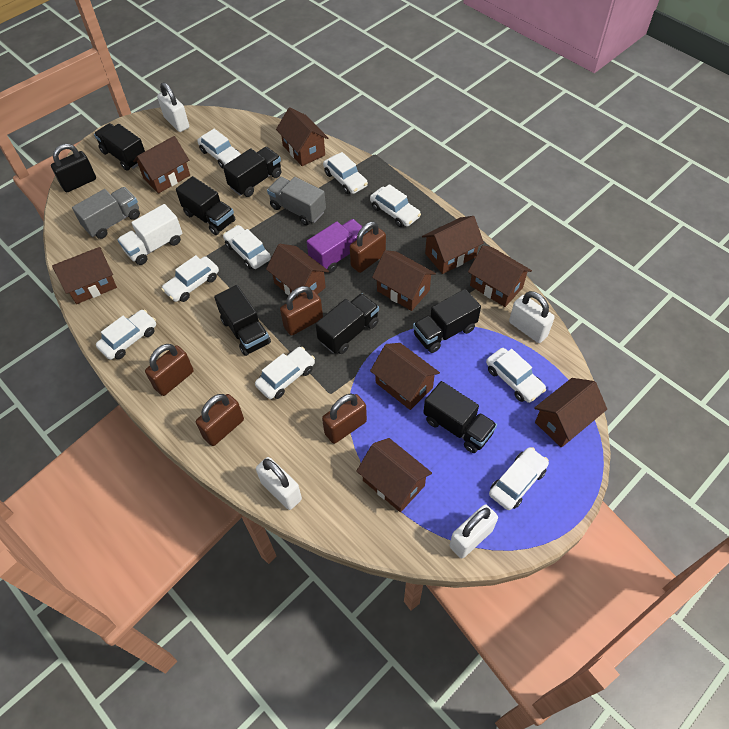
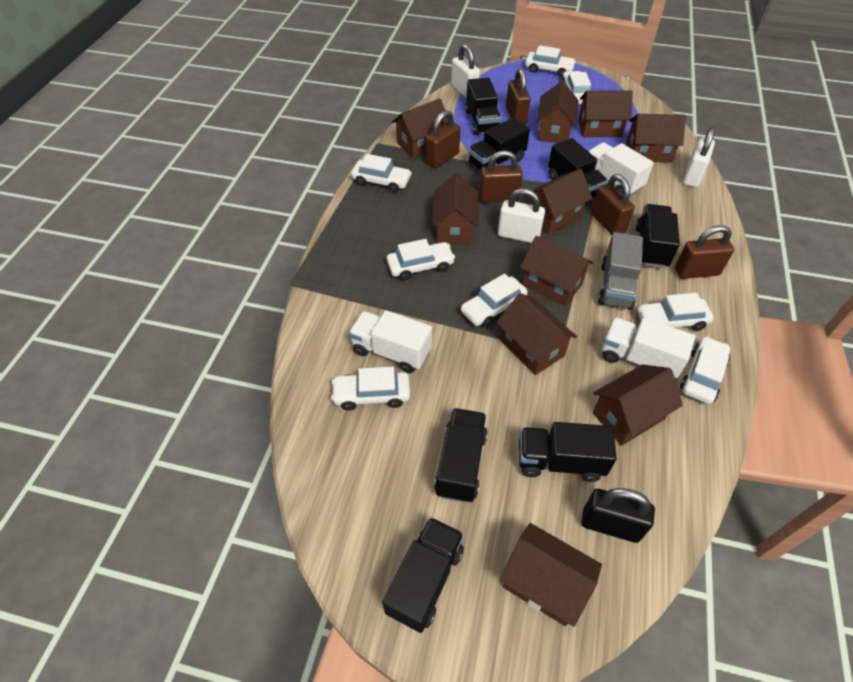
grey truck: [72,187,140,239] [267,177,326,225] = 2 -> [598,232,643,310] = 1
purple truck: [307,219,368,273] = 1 -> none = 0
white car: [96,309,156,360] [161,255,219,302] [197,129,241,168] [223,225,271,269] [255,347,315,399] [323,152,368,194] [370,184,421,227] [486,348,546,403] [489,447,549,510] = 9 -> [331,366,410,411] [351,154,412,192] [387,239,455,280] [460,274,528,327] [525,45,576,77] [561,71,591,104] [637,293,713,331] [680,336,730,404] = 8
white padlock: [157,82,189,132] [256,457,302,510] [449,504,498,558] [509,291,555,343] = 4 -> [451,44,480,98] [498,188,545,243] [683,127,715,187] = 3
white truck: [117,204,182,265] = 1 -> [349,310,432,373] [588,142,654,196] [602,317,695,378] = 3

